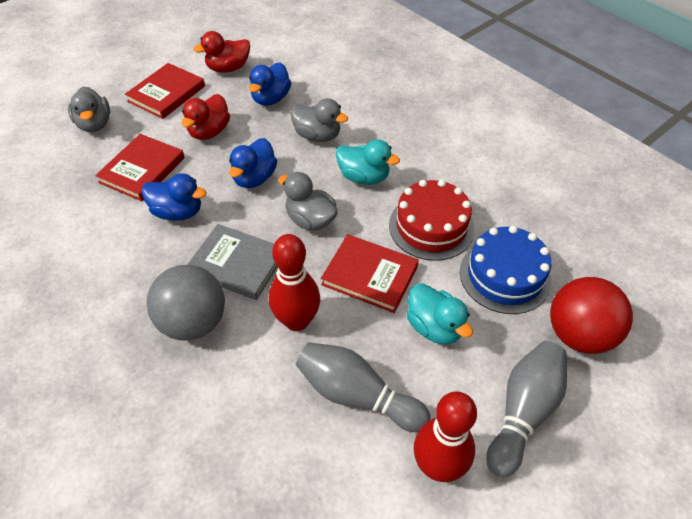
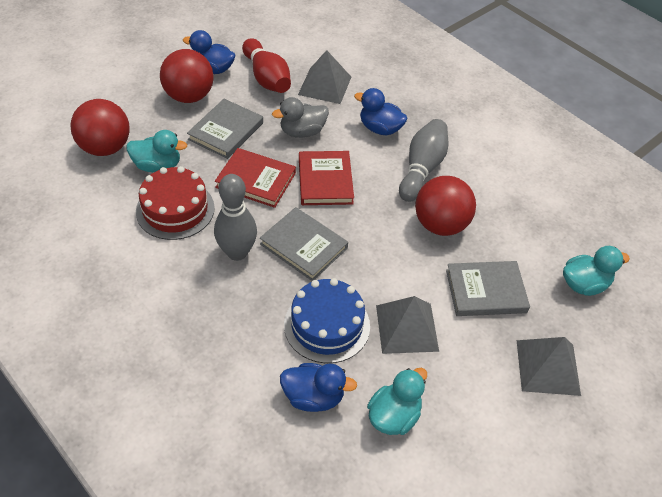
grey ball: [147,265,225,340] = 1 -> none = 0
grey book: [187,224,278,300] = 1 -> [187,99,263,159] [260,207,348,281] [446,261,530,316] = 3
grey duck: [68,86,110,132] [278,172,338,230] [290,98,348,142] = 3 -> [272,97,329,138] = 1
grey pyramid: none = 0 -> [298,50,351,104] [376,296,439,354] [517,337,581,396] = 3
red ball: [550,277,633,354] = 1 -> [71,99,130,156] [160,49,214,103] [415,176,476,236] = 3
red book: [95,134,185,201] [125,63,205,119] [321,234,419,313] = 3 -> [215,148,296,208] [299,151,354,205] = 2
red bowling pin: [269,234,320,331] [414,391,477,482] = 2 -> [242,38,291,93] = 1
red duck: [181,94,230,140] [193,31,250,72] = 2 -> none = 0
turquoise duck: [336,139,400,185] [407,283,473,345] = 2 -> [126,130,187,172] [367,368,427,435] [563,246,630,296] = 3

